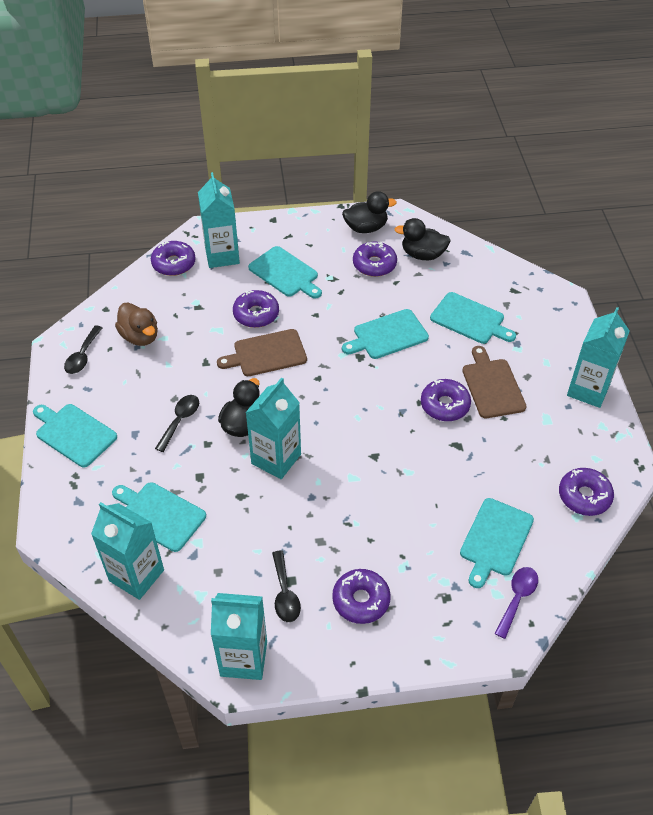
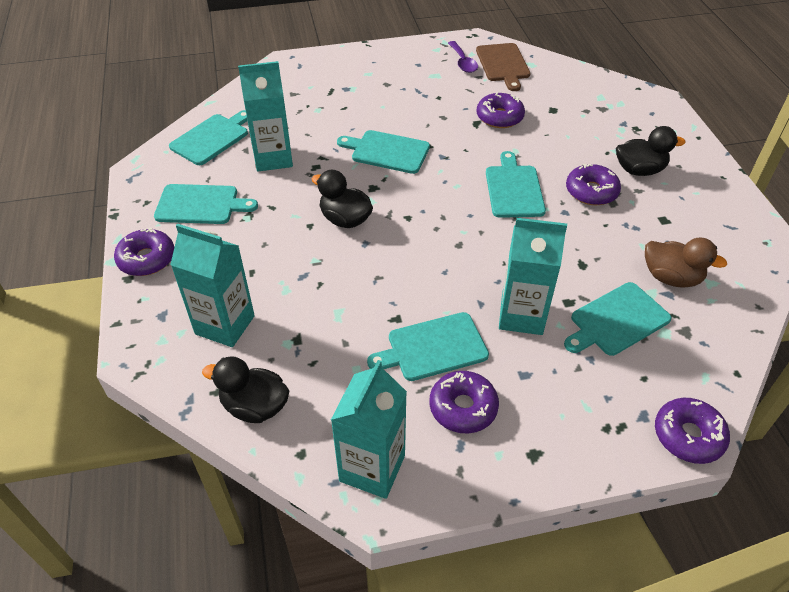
black spoon: [64,325,102,374] [155,395,199,452] [272,551,301,622] = 3 -> none = 0
brown cutting board: [217,329,307,376] [462,346,527,418] = 2 -> [476,43,530,91] = 1
purple donut: [151,241,196,276] [233,290,279,328] [332,569,391,624] [353,242,397,277] [421,379,471,421] [559,468,614,516] = 6 -> [114,228,174,276] [429,371,499,433] [477,93,525,128] [566,163,621,205] [655,398,730,464] = 5
turquoise carton: [91,502,164,600] [198,172,240,268] [211,593,267,680] [246,377,301,479] [567,307,630,408] = 5 -> [170,224,255,347] [238,61,293,171] [331,360,407,499] [499,218,567,335] = 4

